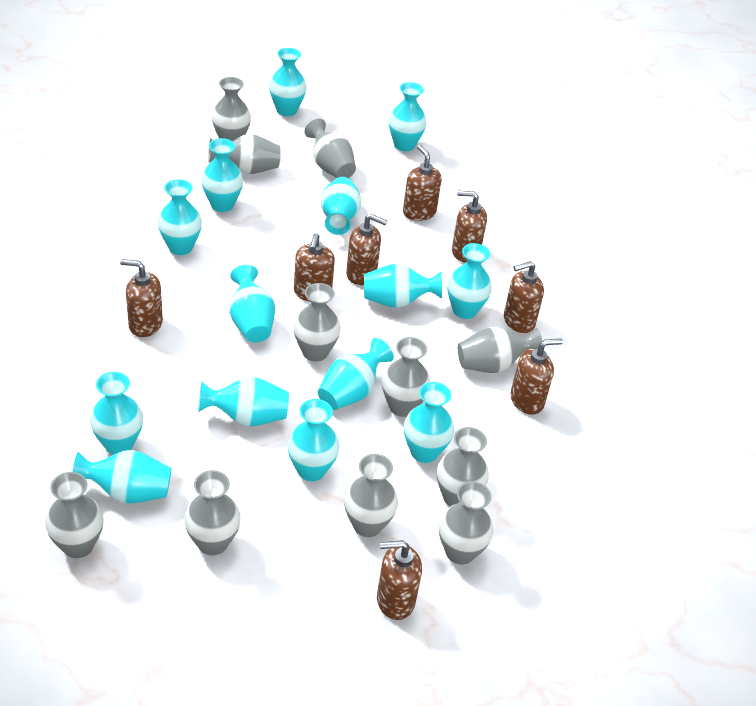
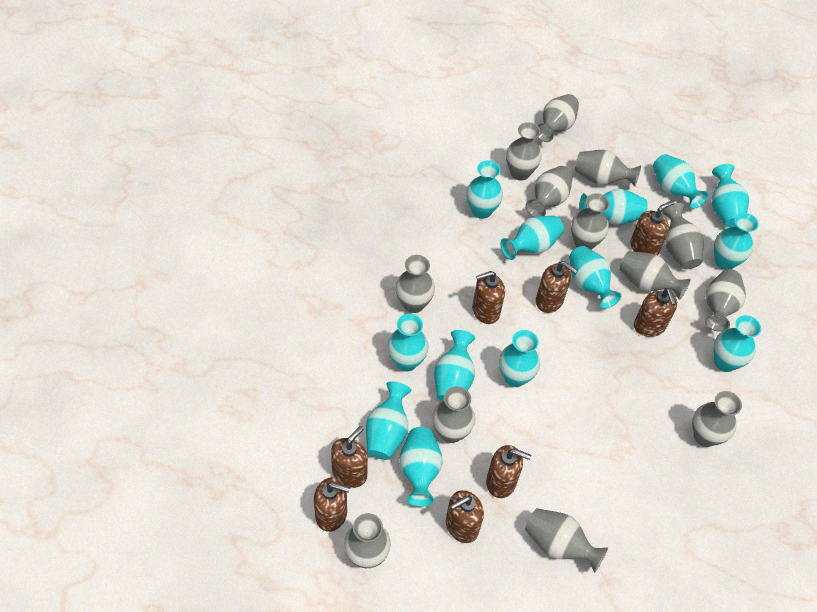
grey vase: [45,472,103,558] [184,470,241,556] [208,134,281,174] [212,77,251,141] [294,283,341,362] [304,119,356,178] [344,454,398,537] [382,337,430,417] [437,427,489,506] [439,481,493,565] [458,327,542,373] = 11 -> [344,513,391,568] [396,255,435,313] [432,386,475,443] [506,122,542,181] [525,508,608,573] [526,166,573,217] [537,94,579,142] [571,193,610,250] [575,150,641,187] [619,251,691,300] [662,203,704,269] [692,391,742,447] [705,269,746,332] = 13
turquoise vase: [72,450,172,503] [90,372,143,455] [158,179,202,255] [198,377,289,426] [201,138,243,212] [229,265,275,343] [269,48,306,116] [287,399,340,481] [318,338,394,410] [320,177,361,235] [364,264,442,308] [389,82,426,151] [404,382,454,463] [447,243,492,319] = 14 -> [366,381,411,460] [387,314,429,371] [399,427,443,507] [434,330,475,401] [467,160,503,219] [499,330,540,387] [500,216,564,260] [569,246,622,309] [579,189,648,225] [653,154,709,209] [711,164,749,228] [713,315,761,372] [714,213,759,270] = 13

